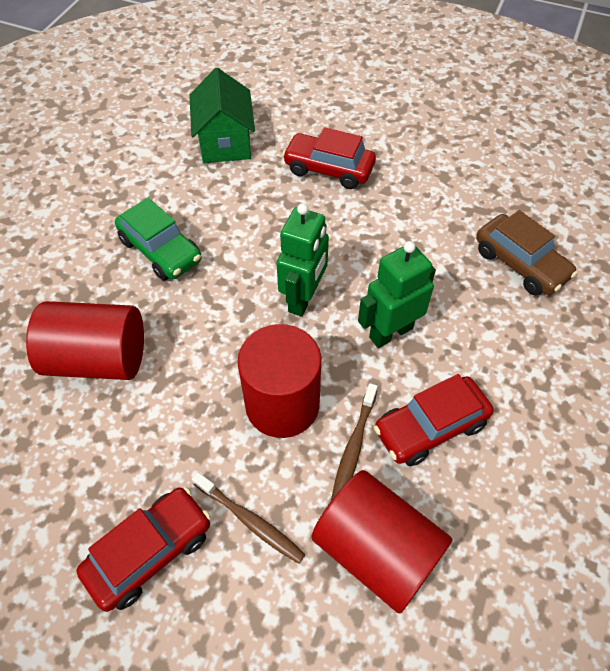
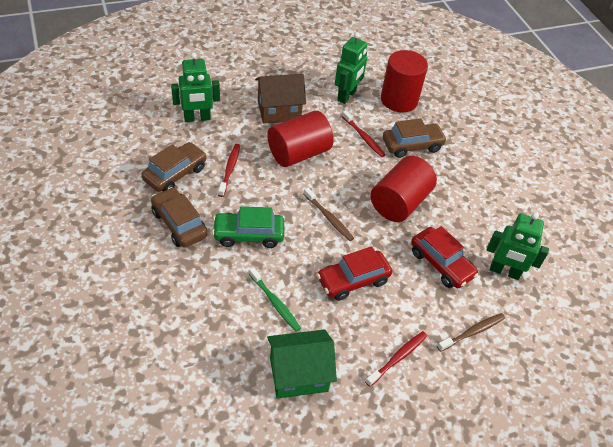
brown car: [476,210,578,295] = 1 -> [141,142,207,192] [151,187,207,248] [383,118,447,158] = 3
brown house: none = 0 -> [255,74,306,124] = 1
green robot: [277,203,329,317] [358,241,436,348] = 2 -> [171,52,220,122] [335,32,367,104] [487,212,549,280] = 3
green toothbrush: none = 0 -> [249,267,301,332] = 1
red car: [76,487,211,612] [282,127,376,189] [374,374,494,466] = 3 -> [317,246,392,301] [411,226,479,288] = 2
red toothbrush: none = 0 -> [218,144,240,197] [342,110,385,157] [365,331,427,387] = 3

